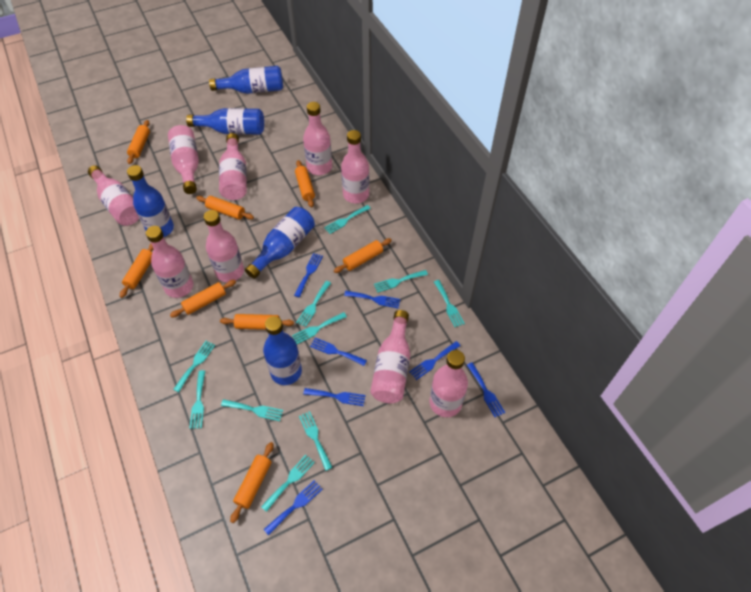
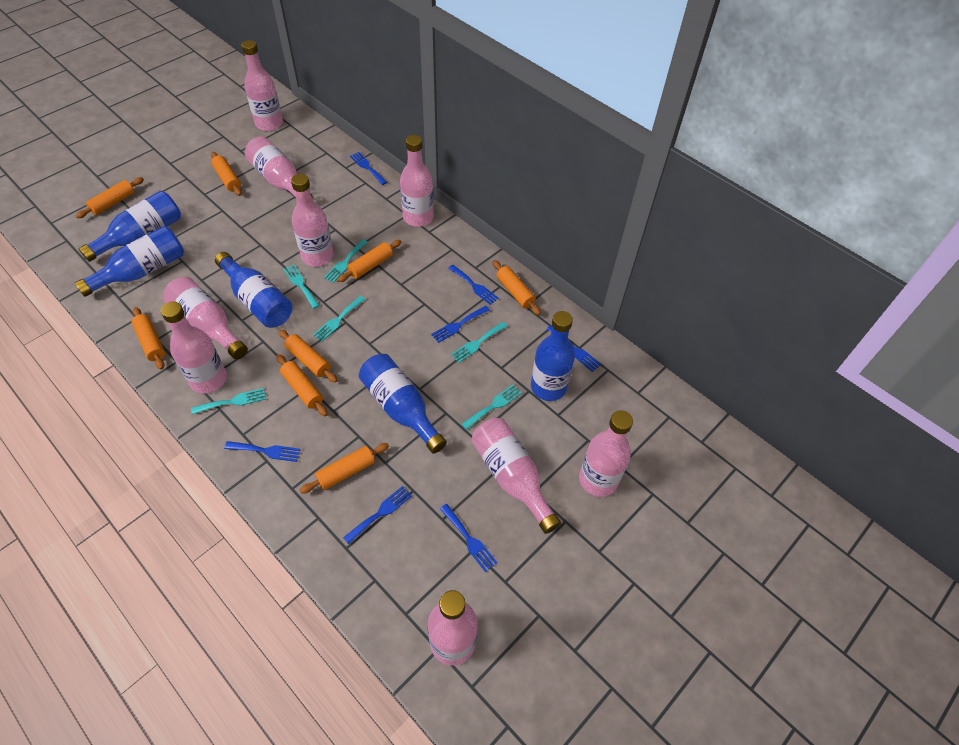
turquoise fork: [173,341,215,392] [189,370,205,429] [221,399,283,421] [261,455,315,512] [292,312,347,344] [296,281,331,327] [299,411,333,471] [324,205,371,234] [374,270,428,293] [434,280,465,327] = 10 -> [191,388,266,414] [283,264,320,309] [313,296,366,341] [324,239,368,283] [451,322,507,363] [461,385,522,430] = 6

